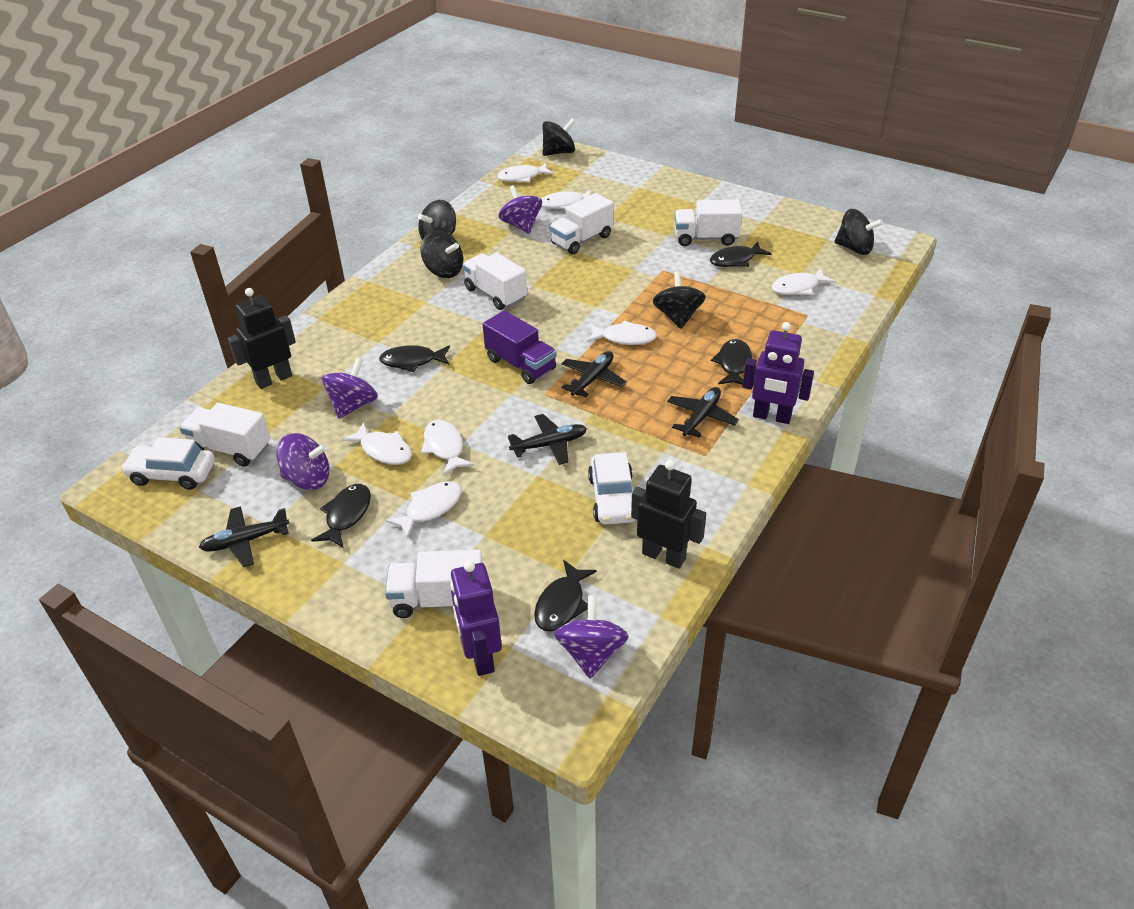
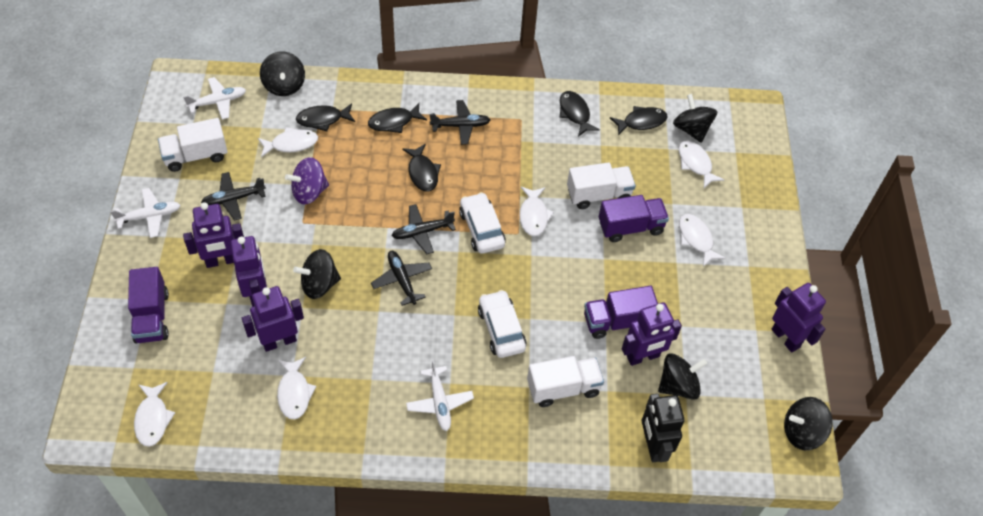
black robot: [228,288,296,389] [631,460,706,569] = 2 -> [642,394,685,462] = 1
purple robot: [450,560,502,676] [742,322,814,424] = 2 -> [183,202,244,268] [231,236,267,307] [242,286,304,352] [622,303,682,366] [772,283,826,353] = 5
purple spinning top: [276,433,330,490] [322,358,378,419] [498,185,542,234] [554,595,629,679] = 4 -> [285,157,329,205] = 1
purple truck: [483,310,556,384] = 1 -> [128,267,169,343] [584,286,658,339] [599,195,669,242] = 3
white fish: [341,422,412,465] [385,481,462,539] [421,420,474,475] [497,163,554,182] [541,189,591,209] [587,320,657,345] [772,268,836,295] = 7 -> [134,382,175,447] [258,127,318,157] [277,357,317,420] [519,187,554,236] [678,141,724,188] [679,214,725,267] = 6
white plane: none = 0 -> [110,188,180,238] [183,77,246,120] [406,359,474,431] = 3
white truck: [180,403,271,467] [385,549,483,618] [462,253,527,310] [550,193,614,254] [674,200,742,246] = 5 -> [158,118,228,172] [527,356,604,407] [567,162,636,209] = 3

